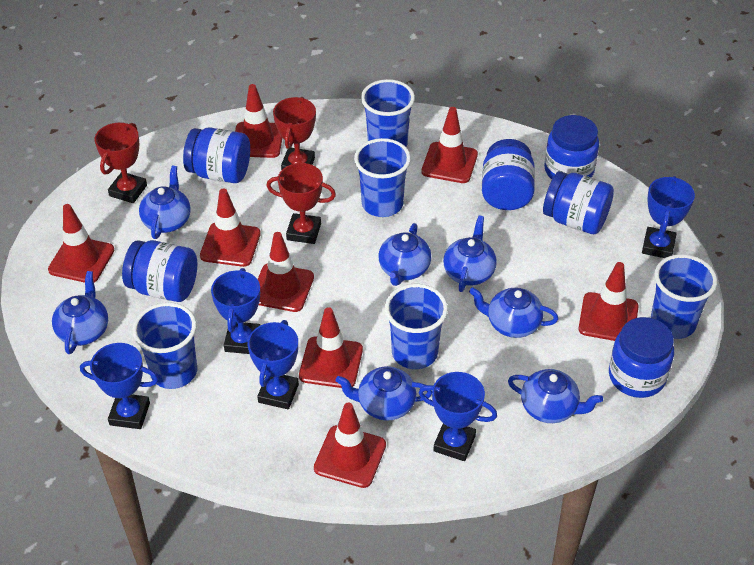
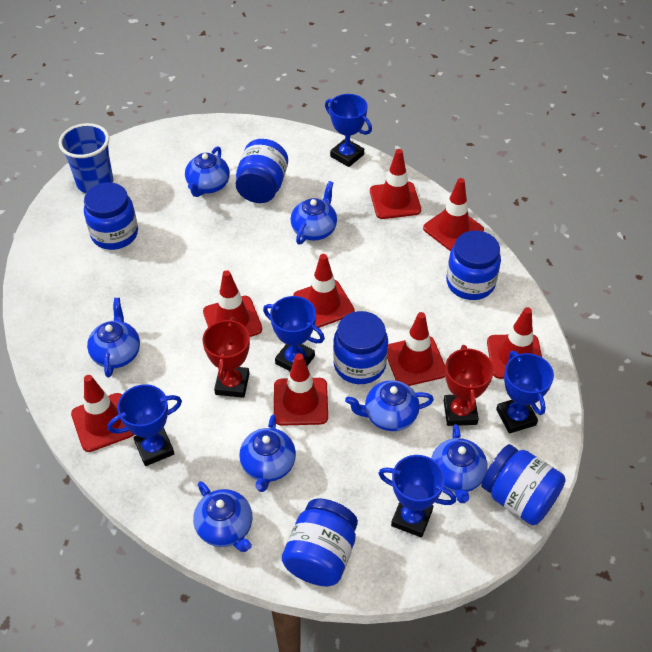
blue cup: [132,302,197,389] [354,138,411,217] [361,79,415,147] [385,284,448,369] [651,254,717,339] = 5 -> [59,123,113,193] = 1
red trophy: [94,123,147,203] [266,163,336,244] [273,97,316,170] = 3 -> [202,317,250,398] [444,345,494,426] = 2

